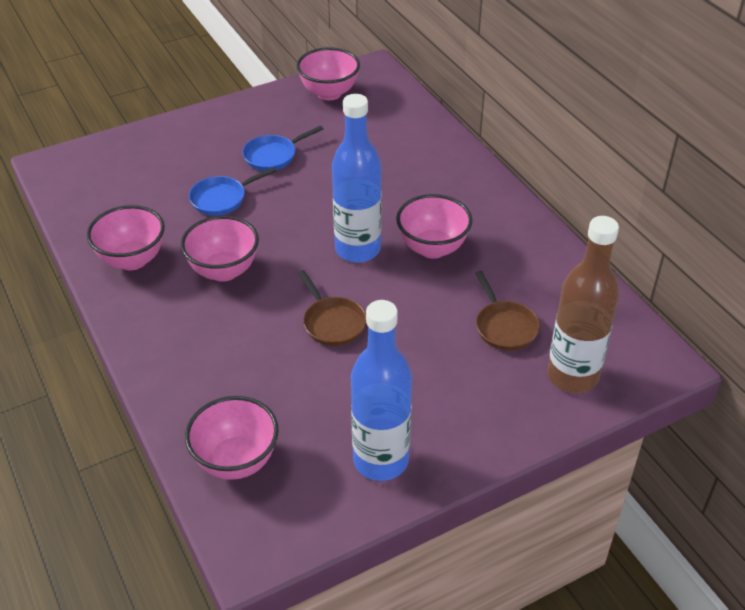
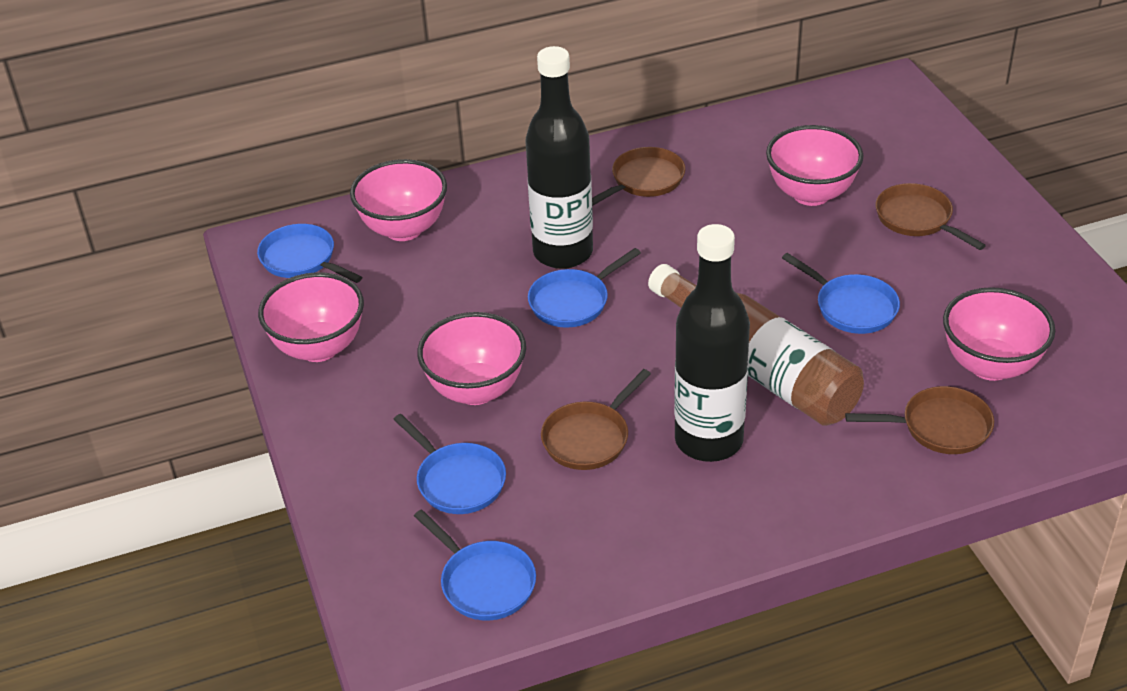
black bottle: none = 0 -> [525,46,593,269] [674,224,750,462] = 2
blue bottle: [332,94,382,262] [351,300,412,481] = 2 -> none = 0
blue pan: [189,167,276,216] [242,125,323,171] = 2 -> [257,224,362,283] [393,414,506,514] [414,509,536,620] [528,248,641,328] [782,253,900,334] = 5
brown pan: [298,270,366,346] [475,271,540,351] = 2 -> [541,369,651,470] [592,147,685,206] [845,386,994,454] [876,183,986,250] = 4

